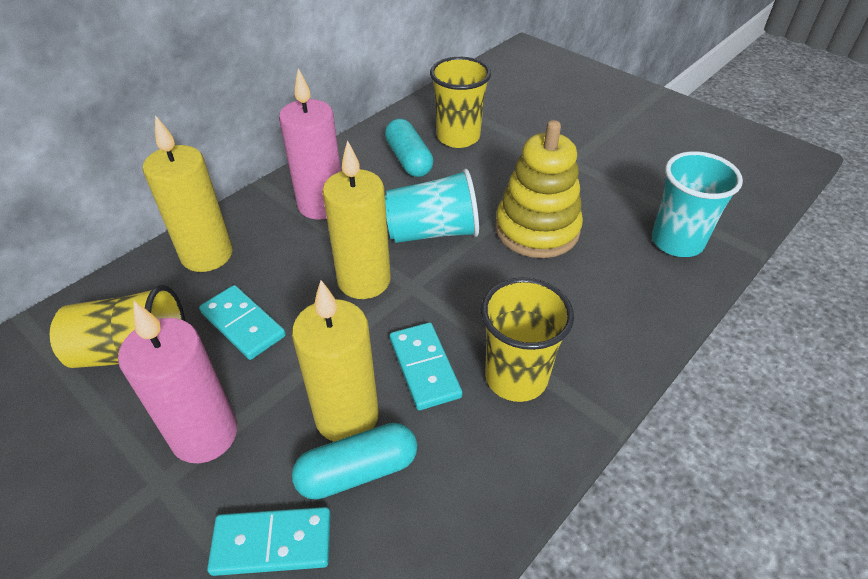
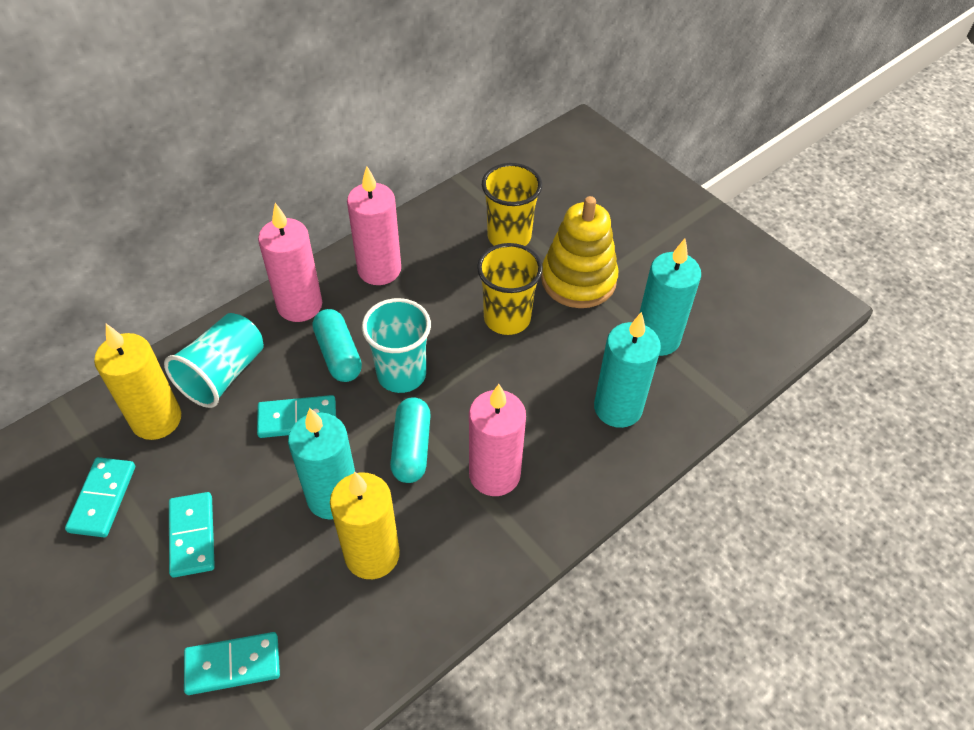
pink candle: [118,300,237,463] [279,68,341,220] = 2 -> [258,203,322,322] [347,166,401,285] [469,384,526,496] = 3
turquoise candle: none = 0 -> [288,408,355,520] [594,312,661,428] [639,239,701,356] = 3
turquoise domino: [199,285,286,360] [207,507,331,576] [390,322,462,410] = 3 -> [65,457,135,537] [169,492,215,578] [184,632,280,695] [257,395,336,438] = 4
yellow candle: [143,115,233,272] [292,280,379,442] [322,140,391,299] = 3 -> [94,324,181,440] [330,472,400,579] = 2
yellow cup: [50,285,186,368] [430,57,491,148] [481,278,574,402] = 3 -> [477,243,543,335] [482,163,542,246] = 2

